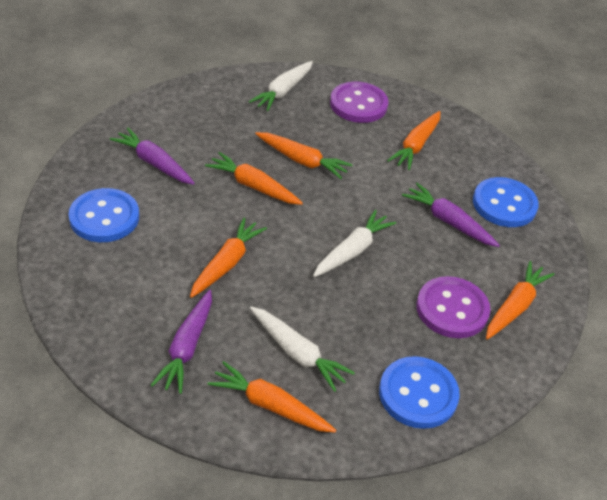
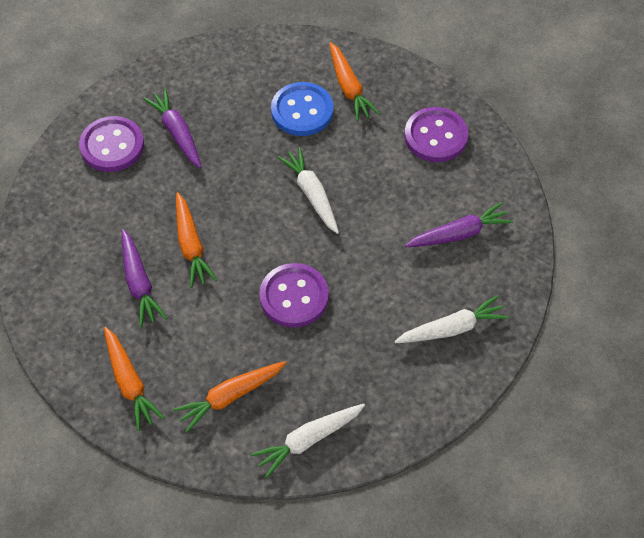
blue button: [68,188,139,242] [379,356,460,429] [473,177,539,227] = 3 -> [271,82,334,136] = 1
orange carrot: [190,217,267,298] [205,152,303,205] [208,361,336,433] [255,132,353,179] [387,111,440,170] [486,261,555,340] = 6 -> [104,327,165,431] [173,361,286,432] [176,192,217,288] [329,42,380,121] = 4
purple button: [330,82,388,123] [416,276,490,338] = 2 -> [79,116,144,172] [259,263,329,328] [405,107,468,162] = 3

